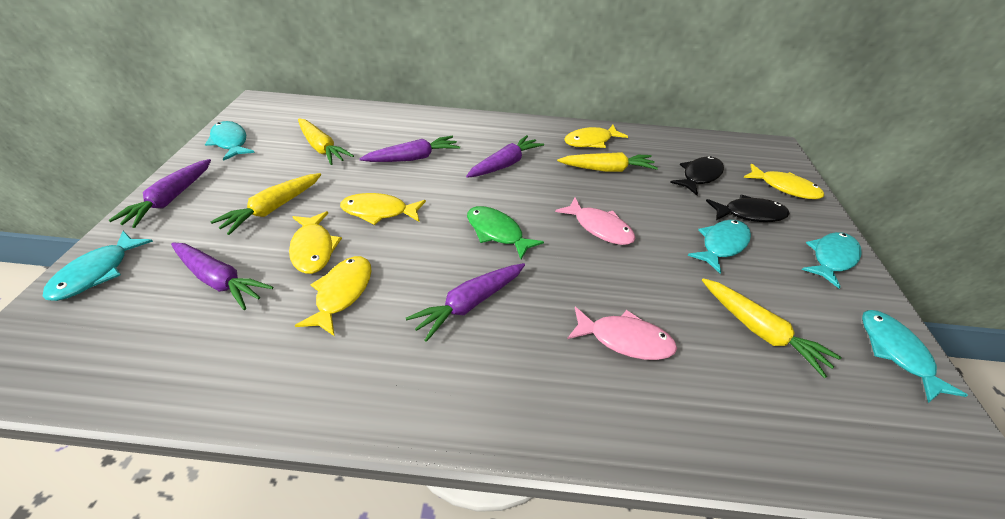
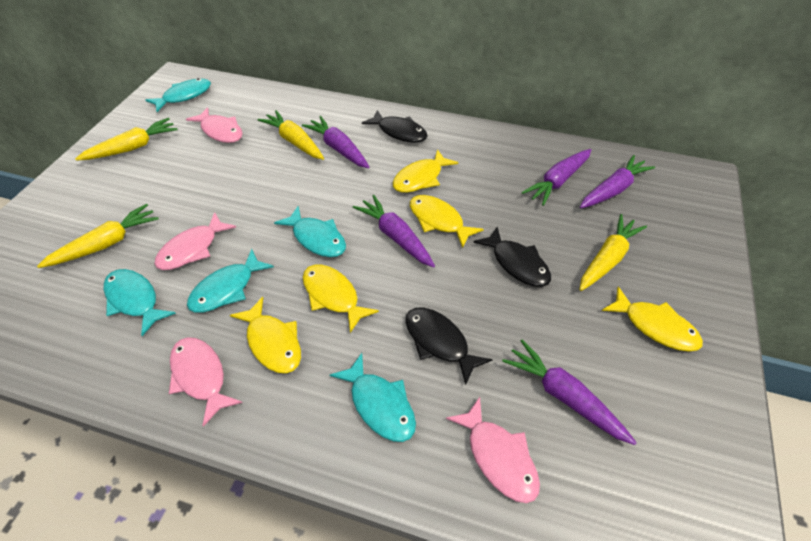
black fish: [670,156,724,195] [706,195,790,222] = 2 -> [362,110,427,143] [405,308,493,385] [473,227,551,287] = 3
green fish: [467,206,544,259] = 1 -> none = 0
pink fish: [555,198,636,245] [567,307,677,360] = 2 -> [154,212,236,270] [169,337,243,427] [186,107,243,143] [446,397,540,503] = 4

